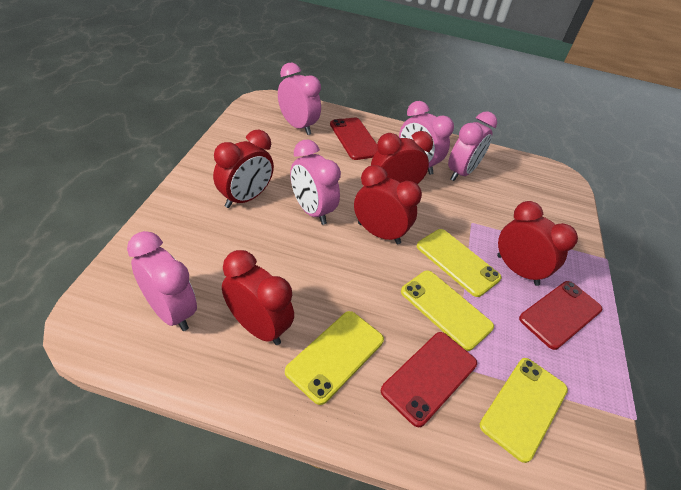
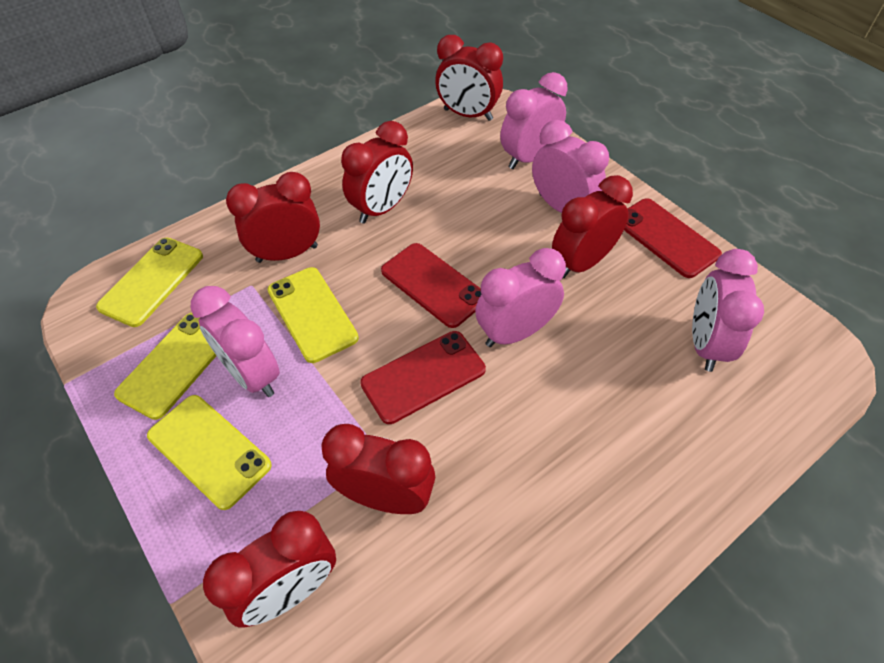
red clock: [213,130,274,208] [222,250,294,345] [354,165,422,244] [371,131,433,184] [497,201,578,286] = 5 -> [203,511,336,628] [226,172,320,263] [321,424,435,514] [341,121,413,224] [435,35,503,121] [552,175,633,278] = 6

